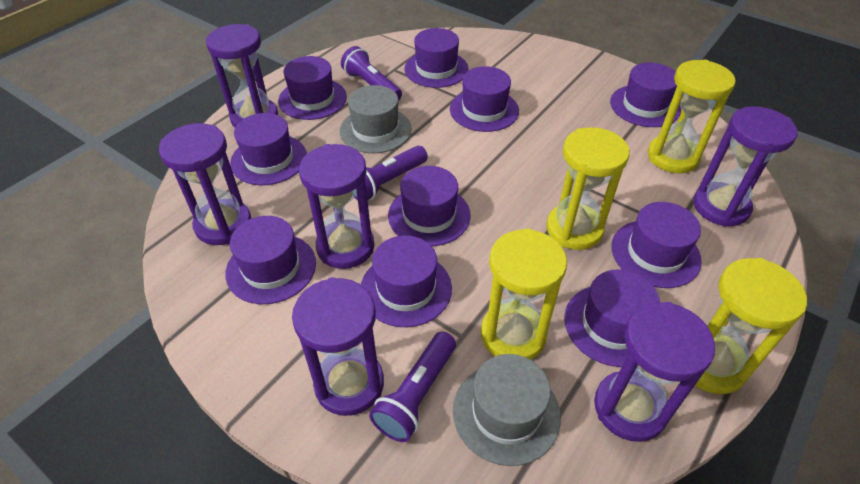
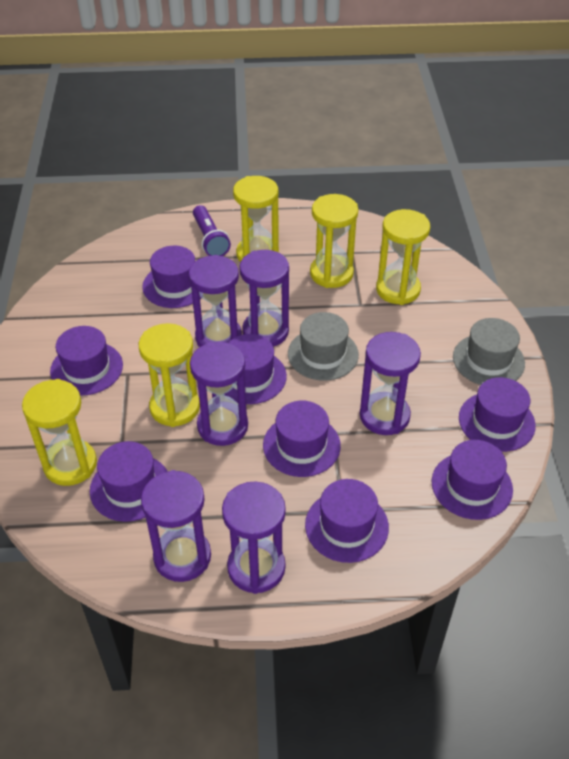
purple flashlight: [341,46,402,101] [354,146,428,200] [369,332,456,442] = 3 -> [193,205,231,256] = 1
purple hat: [225,216,316,304] [230,113,307,185] [278,56,347,120] [361,235,452,327] [388,166,471,246] [404,28,469,88] [450,66,519,132] [564,269,660,367] [610,63,681,127] [611,202,702,288] = 10 -> [50,326,123,396] [90,441,168,522] [142,246,202,308] [224,334,287,404] [263,401,341,477] [305,479,389,563] [432,440,513,520] [459,377,536,452] = 8
yellow hourglass: [481,228,567,360] [546,127,630,250] [648,60,736,173] [695,258,807,394] = 4 -> [22,379,97,486] [139,323,200,427] [233,176,279,262] [310,194,358,288] [376,209,430,305] = 5

